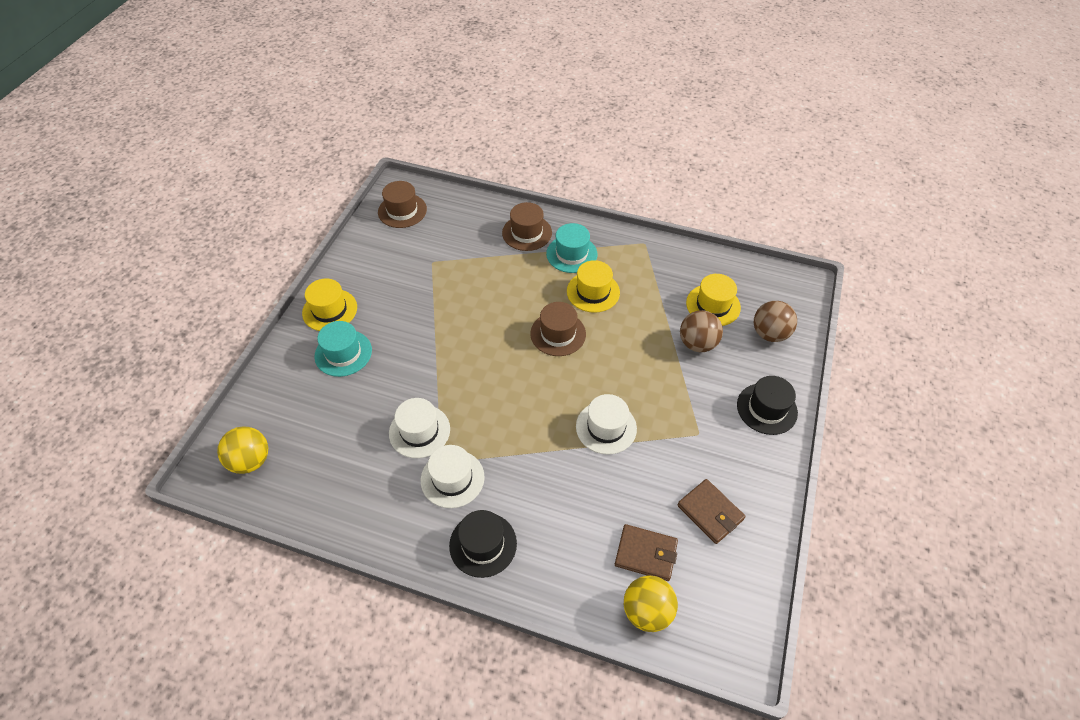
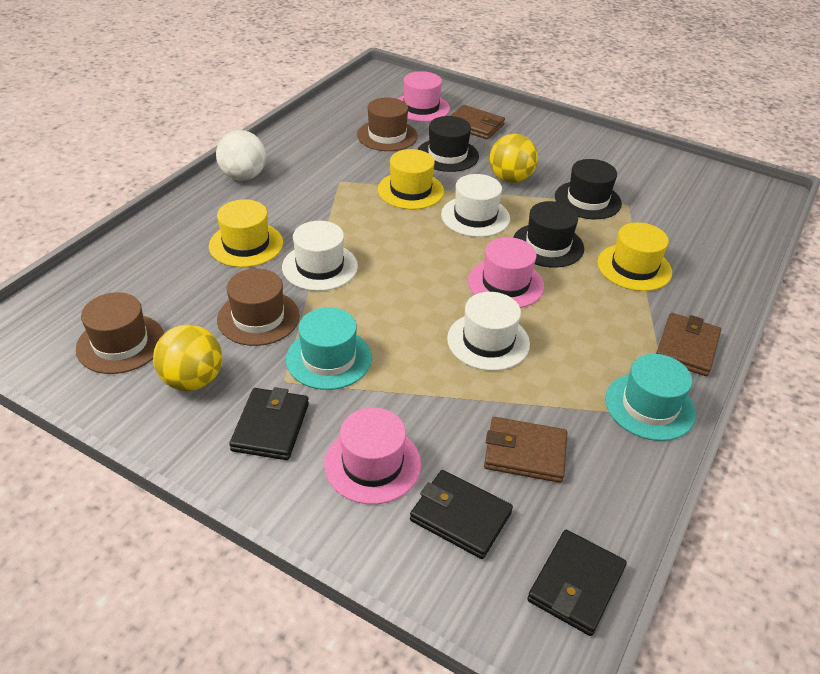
black hat: [449,510,517,578] [737,376,798,435] = 2 -> [418,116,479,172] [513,201,584,268] [555,159,622,219] = 3
black wallet: none = 0 -> [229,387,309,460] [410,470,513,559] [527,530,627,636] = 3
brown ball: [680,310,723,352] [754,301,797,342] = 2 -> none = 0
brown wallet: [615,524,678,581] [677,479,745,544] = 2 -> [450,105,505,139] [484,417,568,483] [656,313,721,376] = 3
pink hat: none = 0 -> [324,407,421,504] [398,71,450,122] [468,237,544,308] = 3
white ball: none = 0 -> [216,130,266,181] = 1

